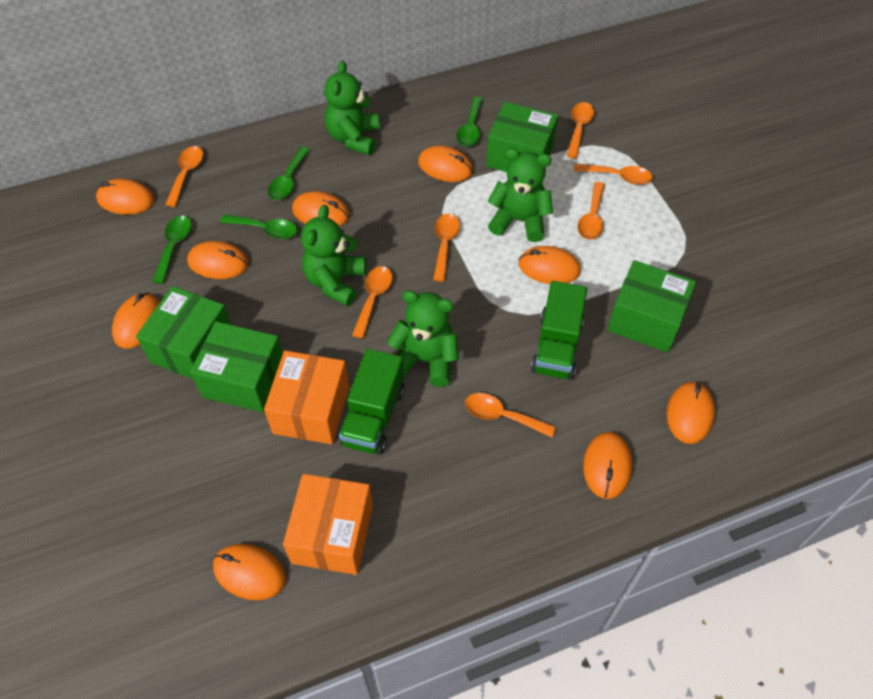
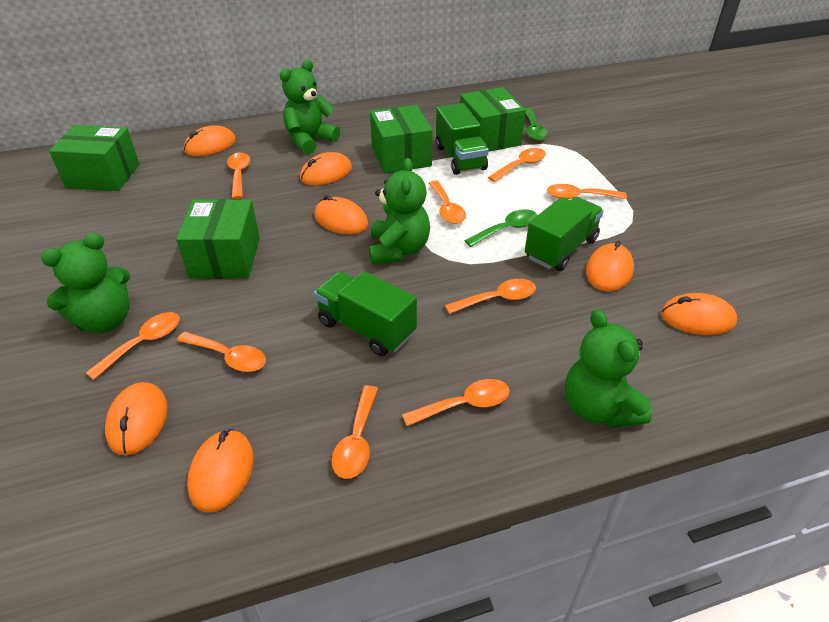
green spoon: [152,216,191,284] [220,214,298,239] [268,147,310,200] [457,97,483,147] = 4 -> [464,209,537,247] [526,108,548,141] = 2
green truck: [339,349,405,455] [531,281,587,380] = 2 -> [314,271,417,356] [436,103,489,175] [525,197,604,271] = 3
orange box: [264,351,349,444] [283,474,373,575] = 2 -> none = 0
orange mouse: [96,179,154,215] [112,293,160,349] [187,241,249,279] [213,544,286,600] [292,191,350,226] [418,146,473,182] [519,246,581,284] [583,432,632,499] [667,381,715,444] = 9 -> [105,382,168,455] [184,125,236,156] [187,429,254,513] [300,152,352,185] [315,195,368,235] [586,240,634,292] [661,293,737,335] = 7
orange spoon: [165,146,203,207] [352,266,392,339] [433,214,460,282] [465,393,556,438] [567,102,594,158] [574,164,653,185] [578,182,605,240] = 7 -> [86,312,180,380] [177,332,266,372] [227,152,250,199] [331,385,378,479] [402,379,510,426] [429,181,466,224] [445,279,536,314] [488,148,546,182] [547,184,627,199] = 9

